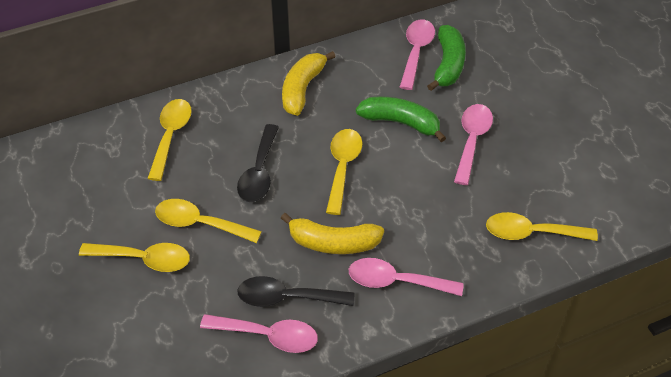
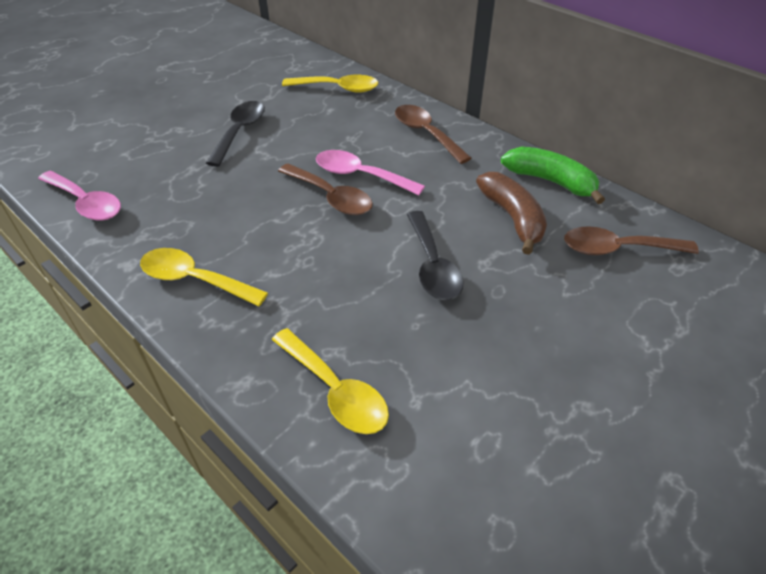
brown banana: none = 0 -> [476,172,547,255] = 1
brown spoon: none = 0 -> [278,164,373,215] [395,105,471,164] [564,226,699,255] = 3
green banana: [356,96,446,142] [427,25,466,91] = 2 -> [501,146,605,204] = 1
pink spoon: [200,314,318,353] [349,258,464,296] [400,19,435,90] [454,104,493,185] = 4 -> [38,171,121,221] [316,150,425,195] = 2
yellow banana: [281,213,384,254] [282,51,336,116] = 2 -> none = 0
yellow spoon: [79,243,190,272] [147,99,192,181] [155,199,262,243] [326,129,362,215] [486,212,598,241] = 5 -> [140,248,268,306] [272,328,389,434] [282,75,378,93] = 3

